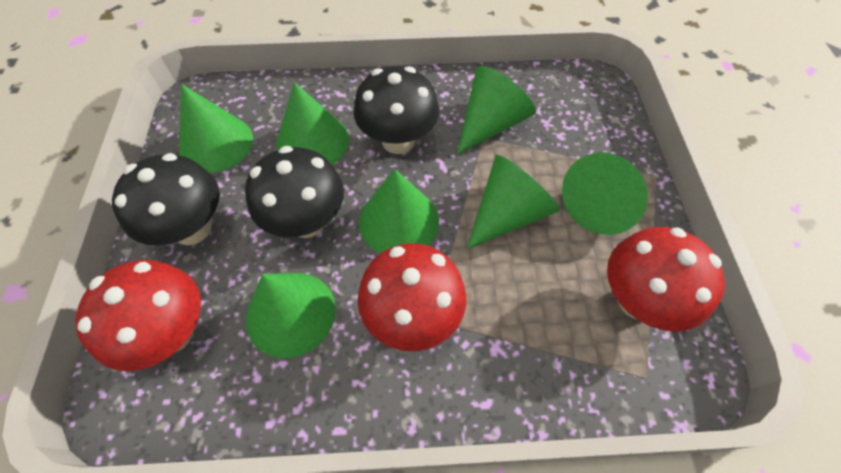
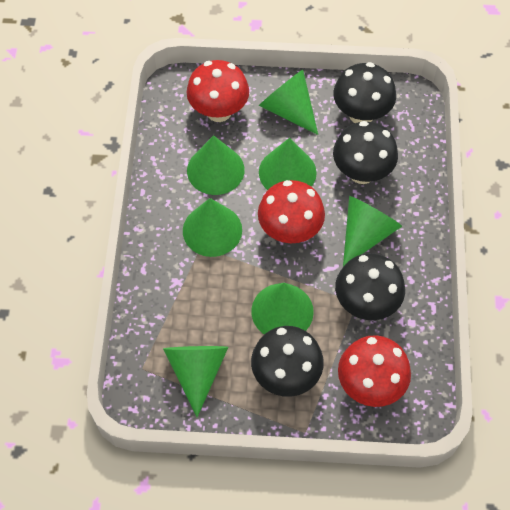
black mushroom: [112,153,220,246] [245,146,344,238] [354,66,439,154] = 3 -> [251,326,324,397] [333,62,396,123] [333,121,398,184] [335,253,405,320] = 4

